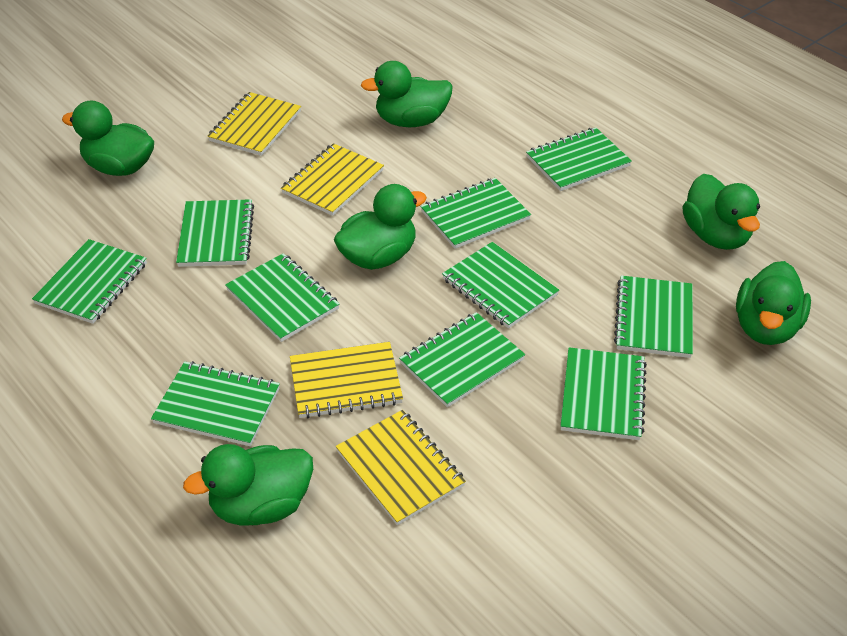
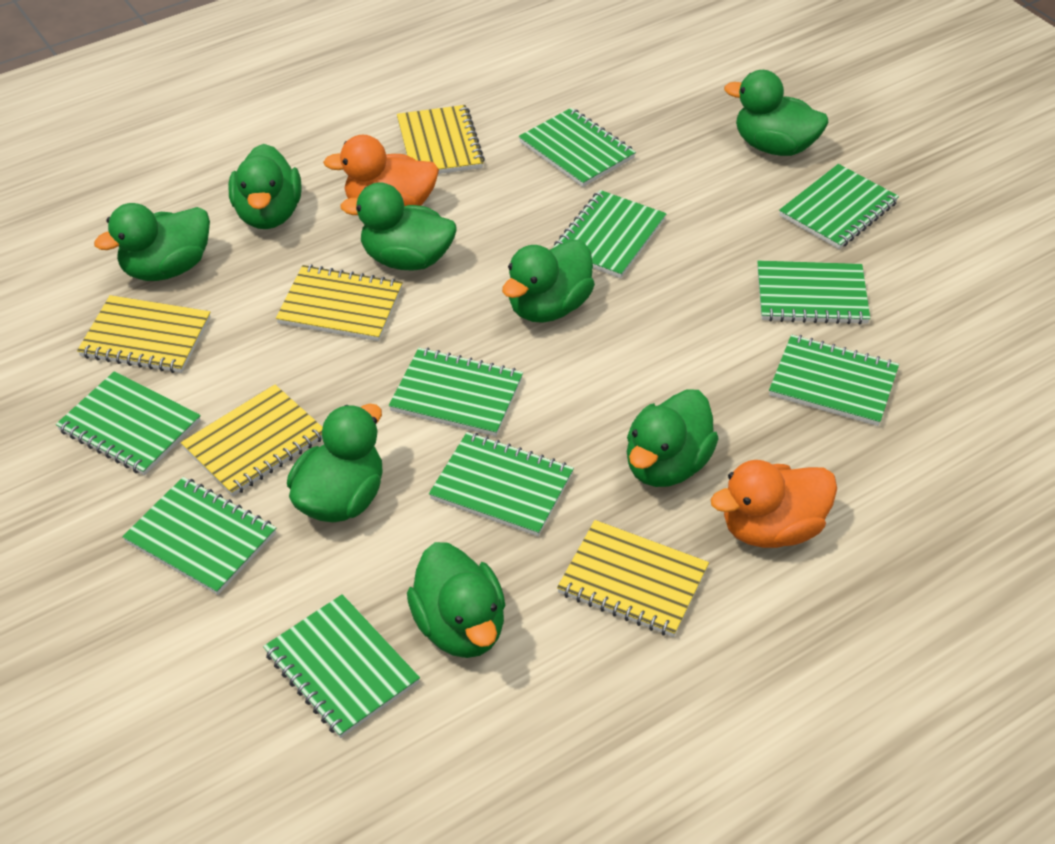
green duck: [62,101,154,176] [183,444,313,526] [334,184,427,270] [361,61,453,127] [682,174,760,250] [736,261,811,345] = 6 -> [94,203,210,281] [228,144,301,229] [287,404,383,522] [340,183,457,271] [407,542,506,658] [502,239,595,323] [627,389,719,487] [724,70,829,156] = 8
orange duck: none = 0 -> [323,135,439,206] [710,460,837,548] = 2
yellow notebook: [207,92,301,156] [281,143,384,216] [290,342,403,418] [336,410,466,525] = 4 -> [77,295,211,373] [181,385,323,496] [276,264,403,341] [397,105,485,174] [557,520,709,637] = 5

